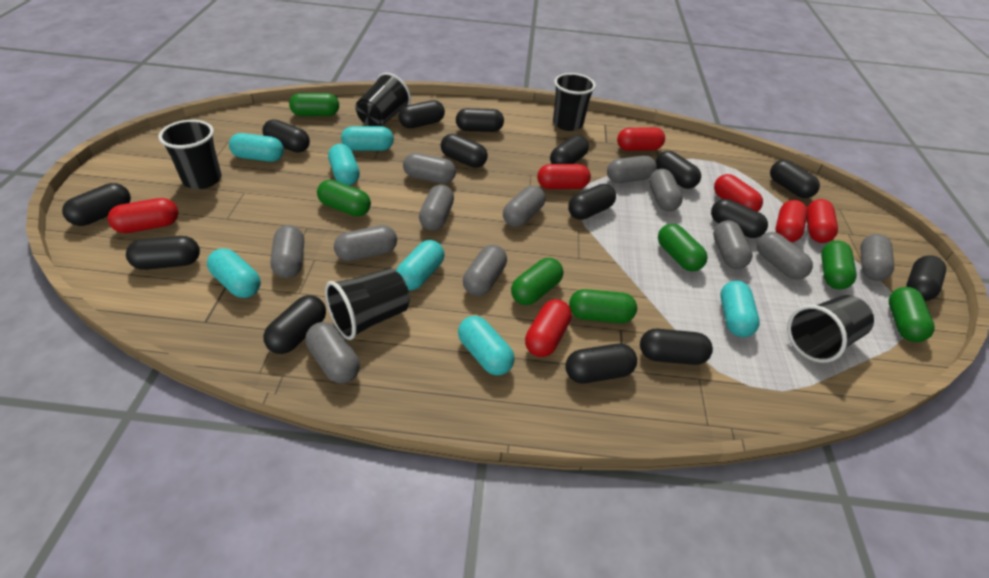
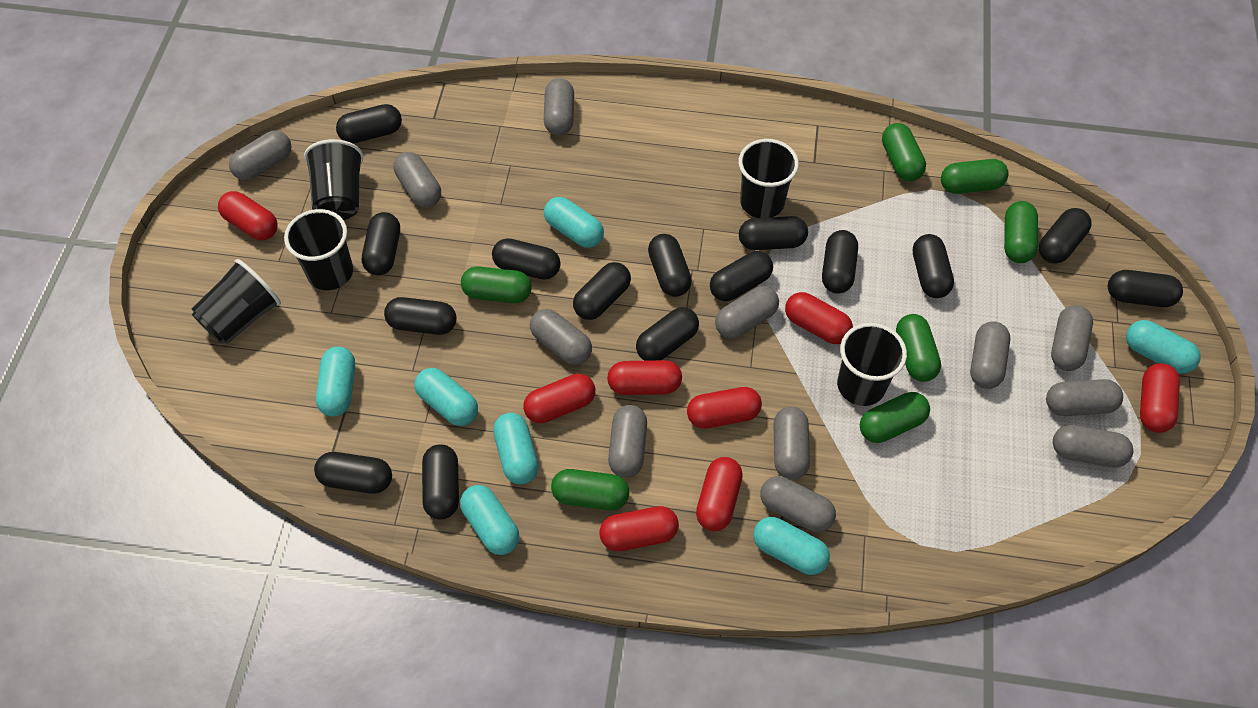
red capsule: [108,198,179,233] [525,299,572,357] [537,164,591,189] [617,127,665,151] [714,174,763,212] [775,200,808,242] [807,199,838,243] = 7 -> [218,191,278,240] [523,373,595,423] [599,506,679,551] [607,360,682,395] [687,387,762,429] [696,457,743,531] [785,292,853,344] [1140,363,1180,433] = 8

